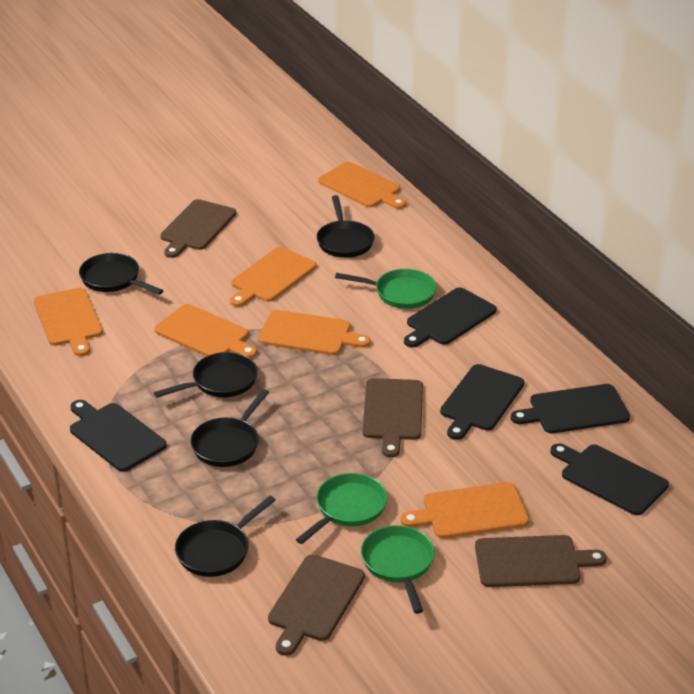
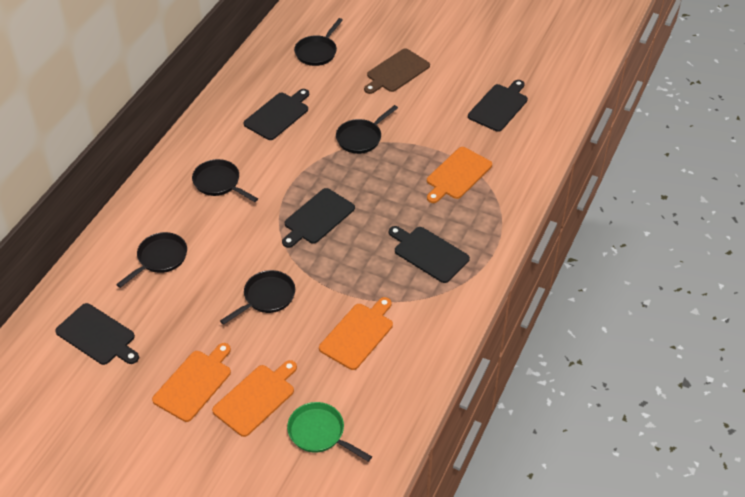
brown cutting board: [160,199,236,258] [268,554,365,656] [362,378,423,457] [475,535,607,587] = 4 -> [364,48,430,94] = 1
green pan: [296,473,388,544] [335,269,437,309] [361,525,435,614] = 3 -> [287,402,372,462] = 1
orange cutting board: [34,288,103,356] [154,304,257,358] [230,247,317,307] [258,310,371,355] [318,162,406,209] [401,482,529,539] = 6 -> [152,343,231,422] [212,360,297,437] [319,297,393,370] [427,147,492,203] = 4

